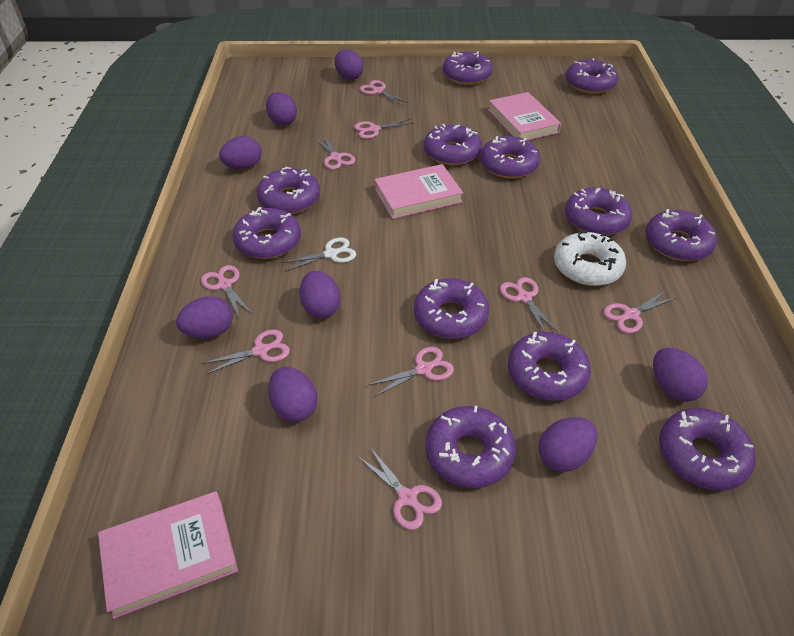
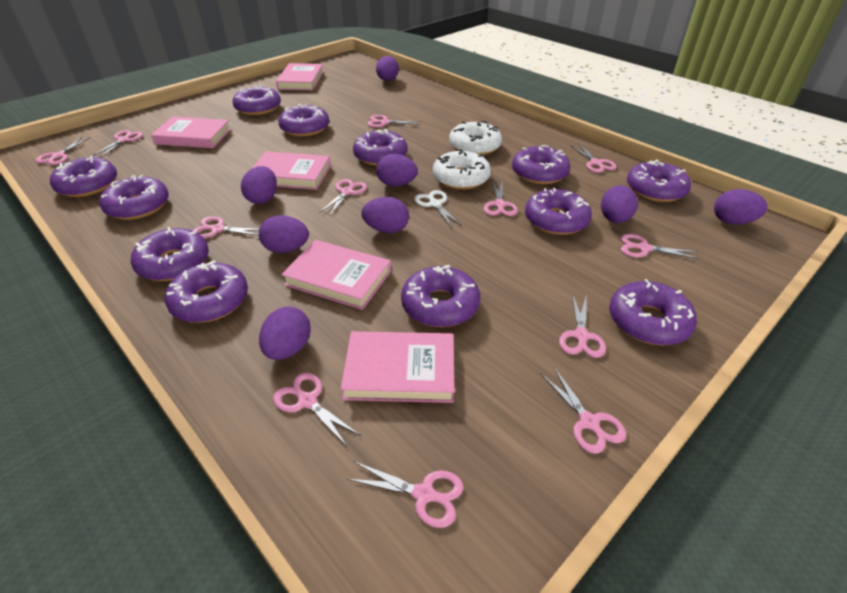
pink book: [98,491,238,619] [374,164,463,219] [488,92,561,140] = 3 -> [151,117,231,148] [253,151,331,190] [276,63,324,91] [281,240,391,310] [341,331,455,403] = 5
pink scissors: [201,265,253,319] [201,329,290,375] [314,135,355,170] [354,119,414,139] [357,447,442,530] [360,80,409,106] [367,347,454,397] [500,277,558,332] [603,290,676,333] = 9 -> [36,137,90,165] [93,130,143,158] [193,216,259,238] [273,373,361,446] [319,179,367,215] [347,462,464,528] [367,115,421,128] [483,180,518,216] [540,367,626,454] [559,293,606,358] [570,143,617,173] [621,234,700,259] = 12
white donut: [554,231,626,286] = 1 -> [433,149,491,190] [449,121,502,155] = 2

